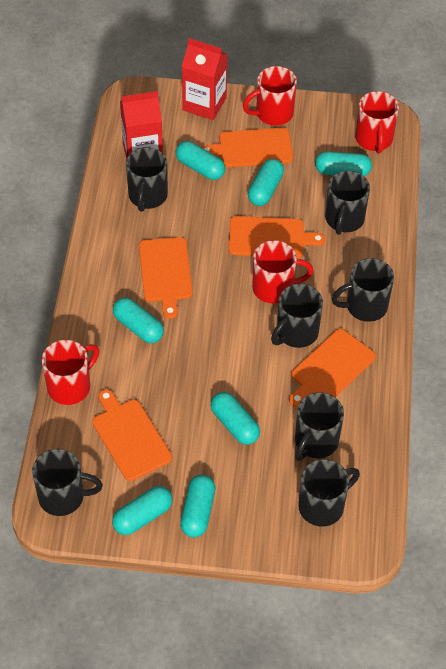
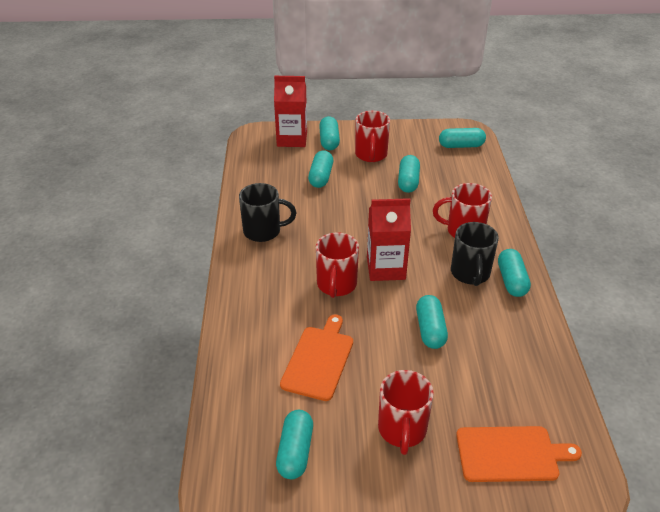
black mug: [32,449,103,516] [126,147,168,212] [271,284,323,348] [295,392,344,461] [298,459,360,526] [325,171,370,235] [331,258,394,322] = 7 -> [239,183,296,242] [451,222,499,286] = 2
orange cutting board: [93,389,172,481] [139,237,193,319] [201,127,293,167] [228,216,326,258] [289,329,376,407] = 5 -> [280,314,353,401] [456,426,582,482] = 2

